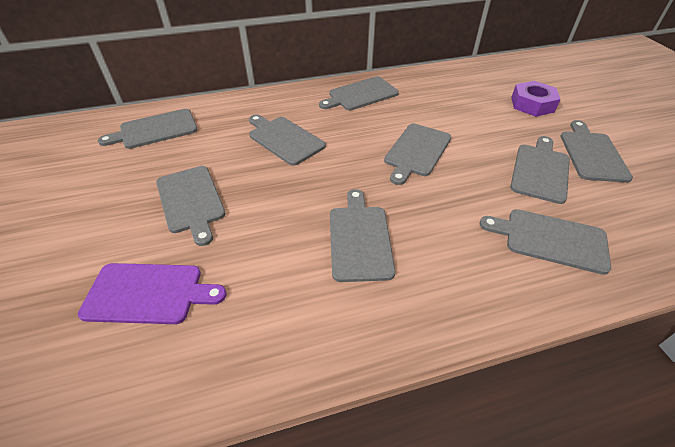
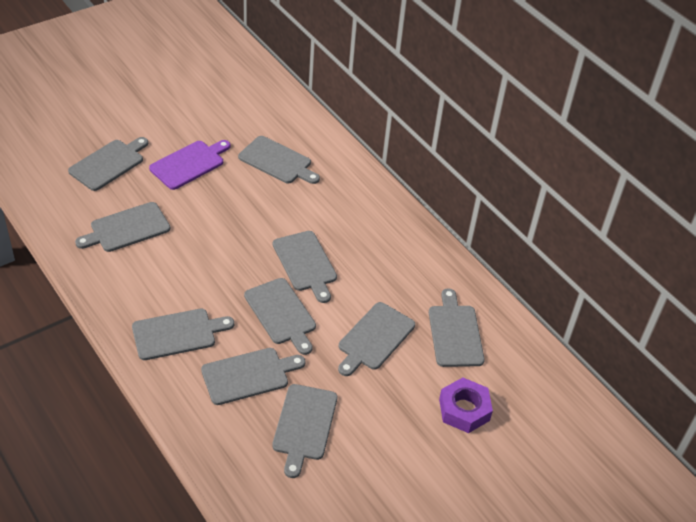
grey cutting board: [98,109,198,149] [156,166,226,246] [249,114,326,166] [319,76,399,110] [330,189,395,282] [384,124,451,185] [480,209,611,275] [510,136,570,204] [561,120,633,183] = 9 -> [68,137,148,191] [75,202,170,252] [132,309,234,360] [201,348,305,405] [238,136,320,184] [244,278,316,355] [272,384,338,478] [273,231,337,303] [338,302,415,376] [429,288,485,367] = 10

